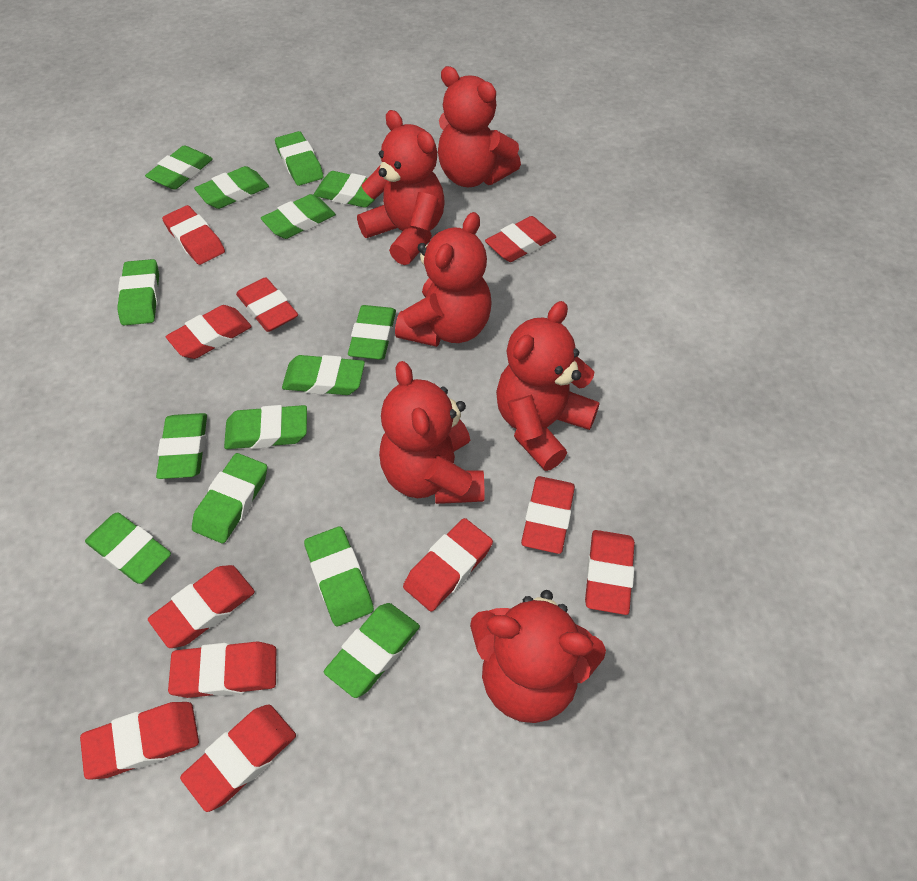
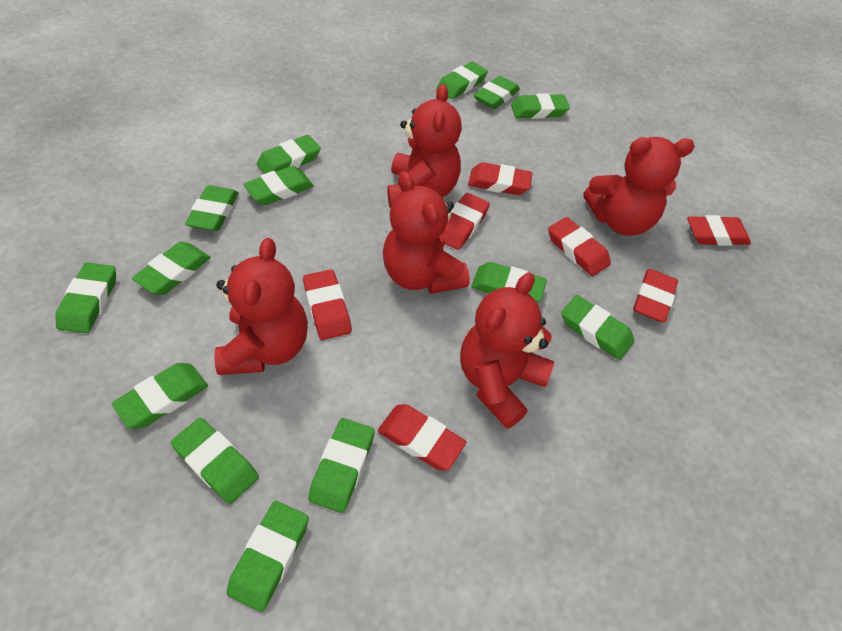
red eraser: [80,702,199,780] [148,565,255,648] [162,205,225,265] [166,305,252,359] [168,642,276,698] [180,705,296,812] [236,277,298,332] [403,518,493,612] [485,216,556,262] [521,476,575,554] [585,530,635,615] = 11 -> [303,269,352,340] [378,404,466,470] [442,193,490,250] [468,162,533,195] [548,217,611,276] [633,269,678,322] [687,215,751,246] = 7
red teddy bear: [357,110,444,265] [379,361,485,504] [395,212,492,347] [438,66,521,187] [470,590,606,723] [496,301,600,471] = 6 -> [214,238,308,375] [383,171,470,294] [387,84,462,208] [460,273,554,429] [584,137,695,236] = 5

